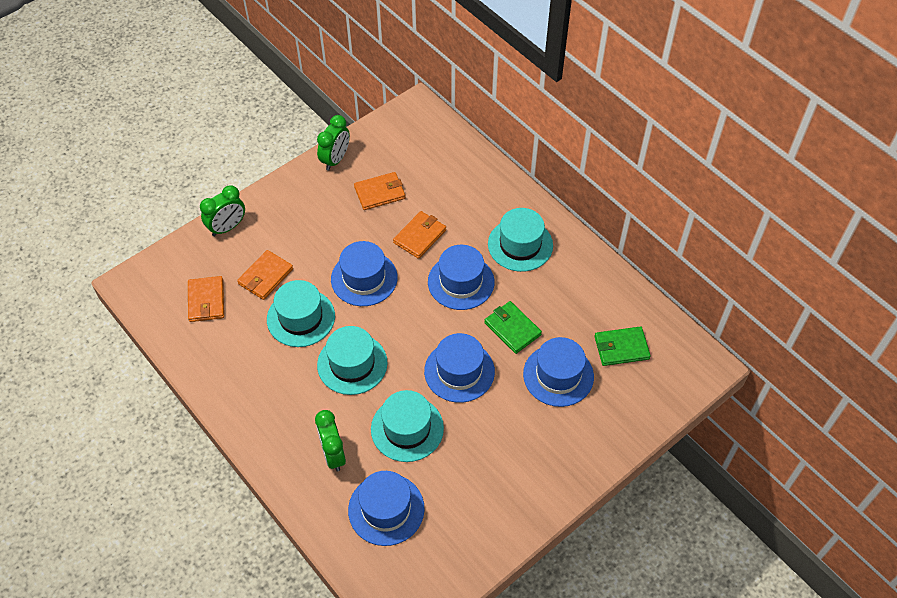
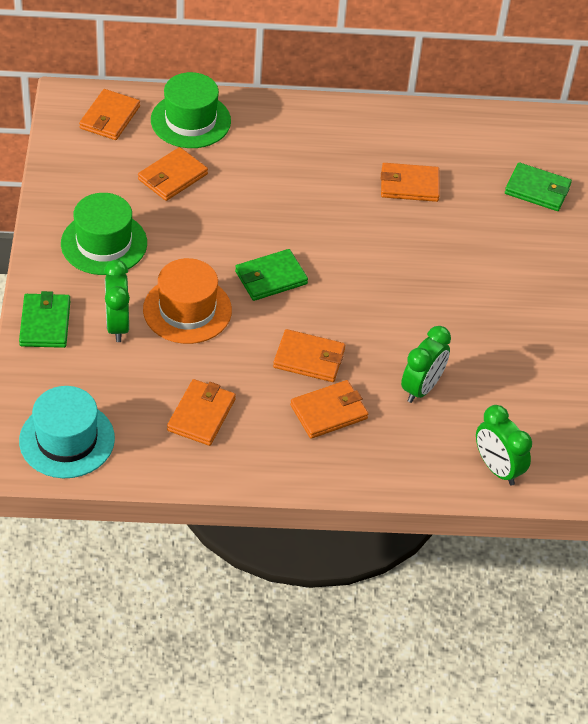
blue hat: [331,241,398,306] [348,471,425,546] [424,333,495,403] [428,245,494,310] [523,337,594,407] = 5 -> none = 0
green hat: none = 0 -> [61,193,147,275] [151,72,231,148] = 2
green wallet: [484,301,542,354] [594,326,651,366] = 2 -> [19,291,70,348] [235,249,308,301] [505,162,572,211] = 3
orange hat: none = 0 -> [143,258,232,344] = 1
orange wallet: [188,276,224,322] [237,250,293,300] [354,172,405,210] [393,211,446,259] = 4 -> [79,89,140,140] [138,147,208,201] [167,379,236,446] [273,329,345,382] [290,380,368,439] [381,163,440,202] = 6
turquoise hat: [267,280,335,347] [317,326,388,395] [371,390,444,462] [488,208,553,272] = 4 -> [19,386,115,478] = 1

